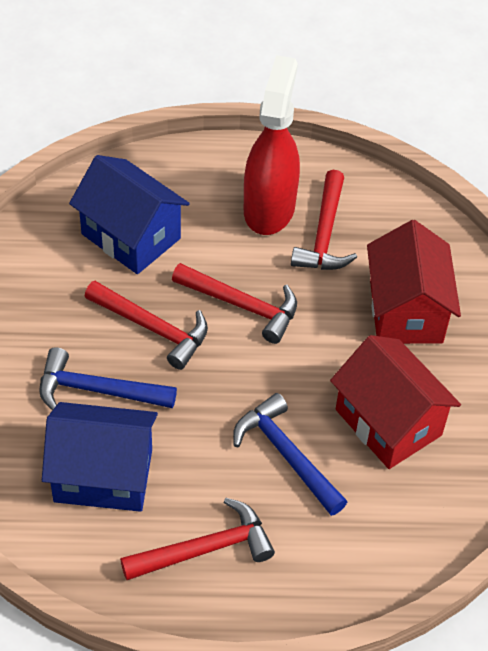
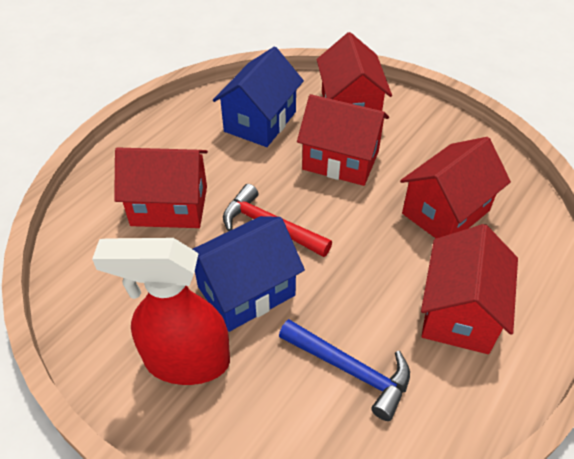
blue hammer: [39,347,177,410] [233,393,347,516] = 2 -> [279,319,410,421] = 1
red hammer: [85,281,208,370] [120,498,275,580] [172,263,297,344] [291,170,357,270] = 4 -> [223,184,332,257] = 1
red house: [330,335,461,469] [367,220,461,344] = 2 -> [114,148,208,228] [297,94,389,186] [317,32,392,111] [400,137,511,238] [421,224,518,354] = 5

